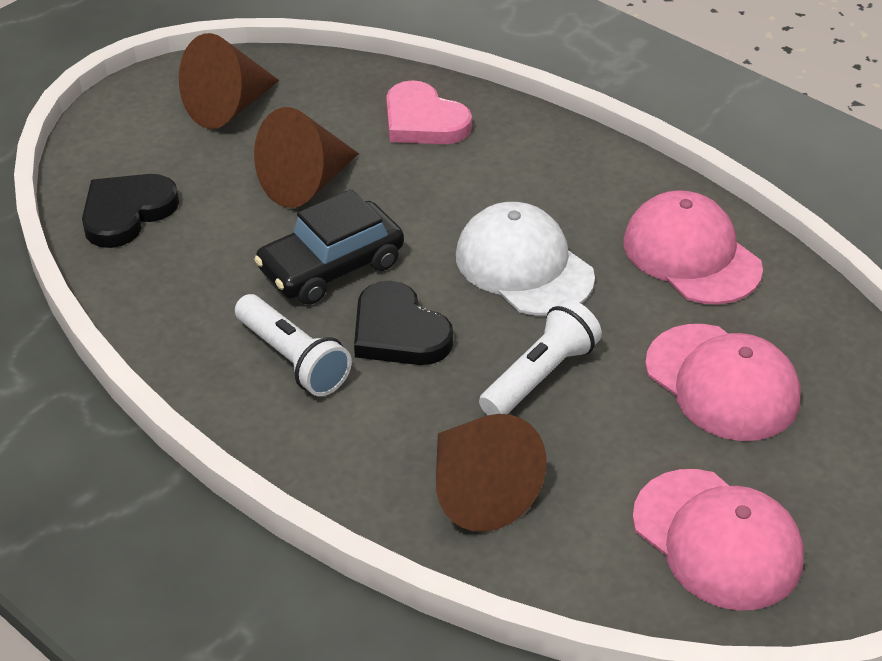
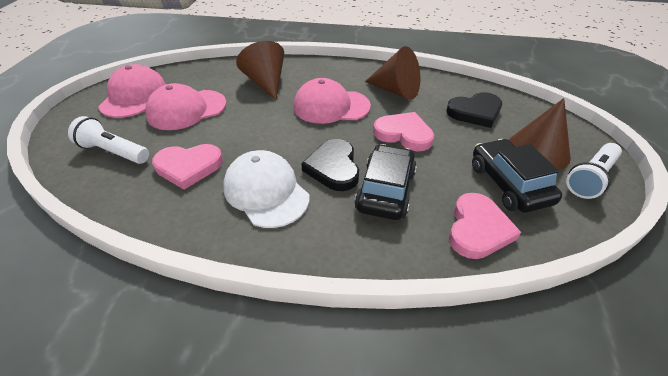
black car: [254,189,404,305] = 1 -> [354,144,417,220] [472,139,562,213] = 2
pink heart: [386,80,472,144] = 1 -> [152,144,223,190] [373,112,434,152] [449,193,521,259] = 3

